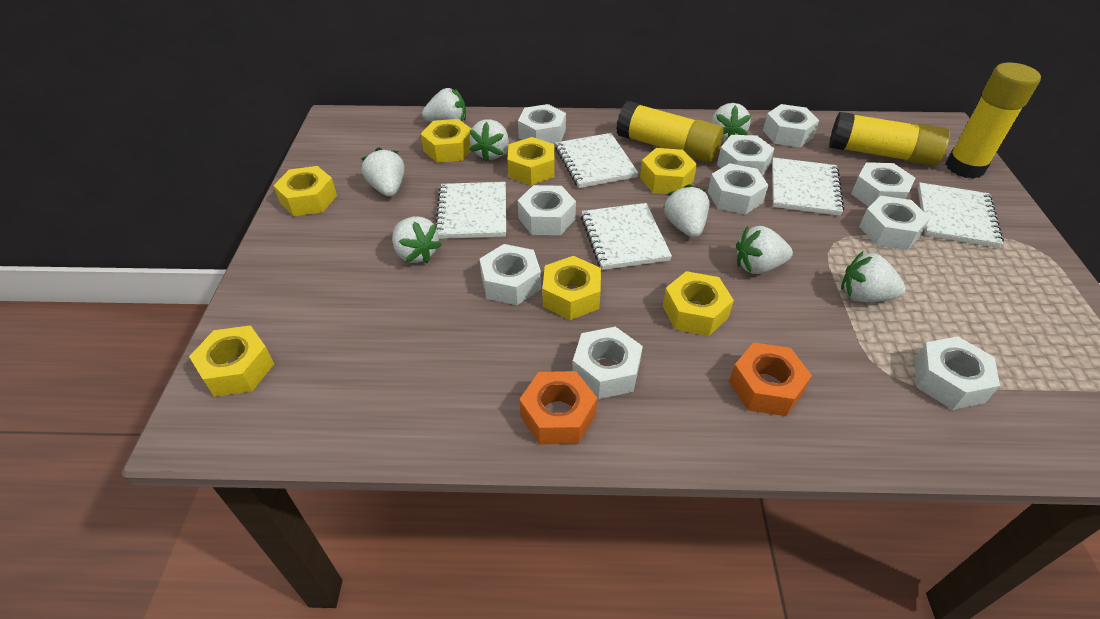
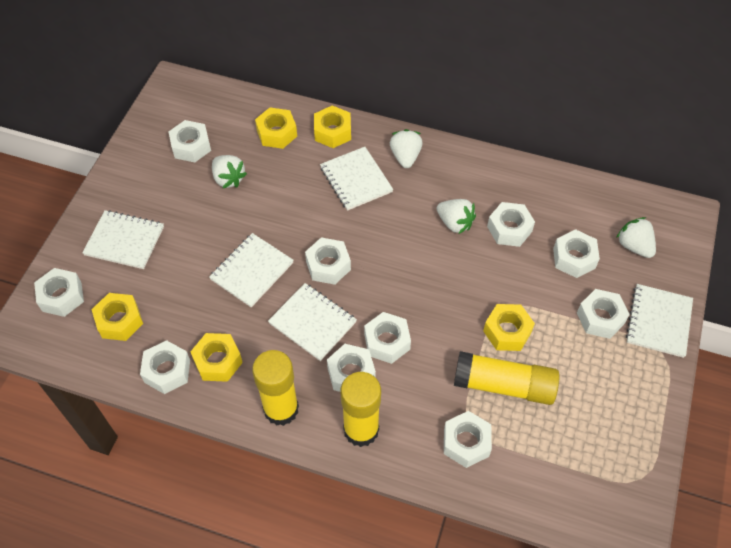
orange nut: [519,371,597,445] [729,342,812,416] = 2 -> none = 0
white strawberry: [361,147,404,197] [392,216,442,263] [422,88,466,122] [469,119,509,162] [663,184,709,238] [711,103,751,142] [736,226,793,274] [841,252,906,302] = 8 -> [212,155,247,188] [390,129,423,168] [437,199,476,234] [616,217,656,258] = 4
yellow nut: [189,325,274,397] [273,166,337,216] [421,119,471,163] [507,137,555,185] [543,256,601,320] [640,148,697,194] [663,271,734,336] = 7 -> [91,293,143,341] [191,333,243,382] [255,108,297,149] [314,105,351,148] [483,304,535,351] = 5

